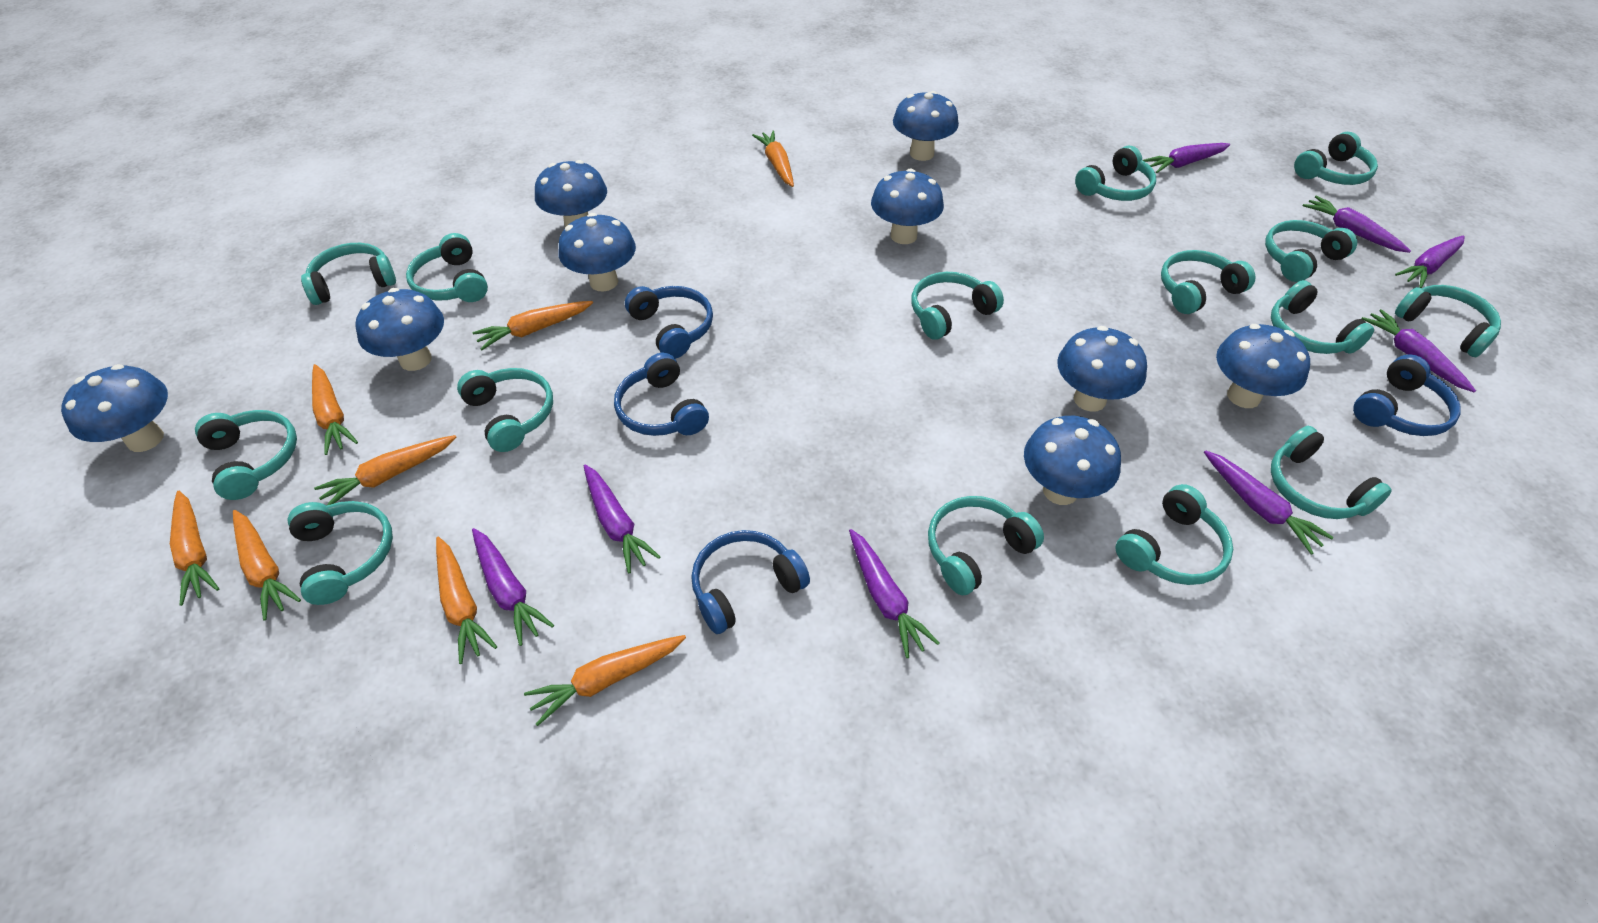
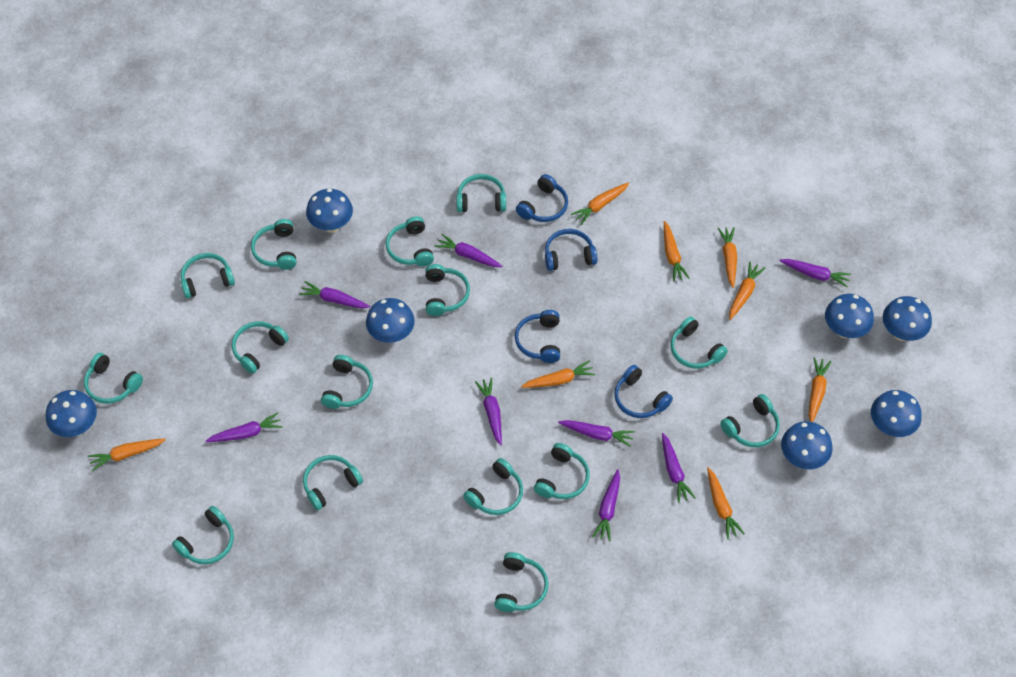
blue mushroom: [61,364,168,452] [356,288,444,371] [535,160,607,227] [558,213,636,291] [871,168,944,244] [893,91,959,161] [1024,416,1121,505] [1057,326,1147,412] [1216,324,1310,408] = 9 -> [46,390,97,437] [306,189,353,233] [366,298,415,343] [781,421,833,469] [825,294,874,338] [871,390,922,437] [883,296,932,341] = 7

